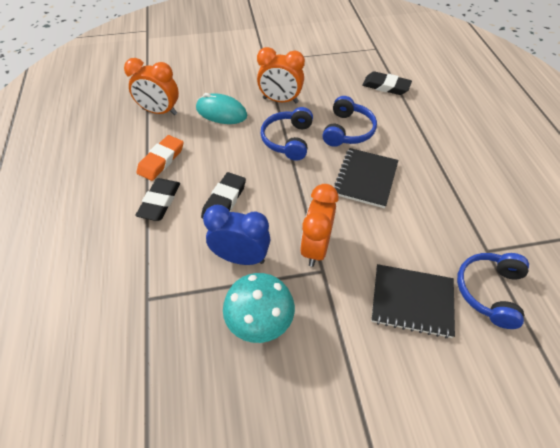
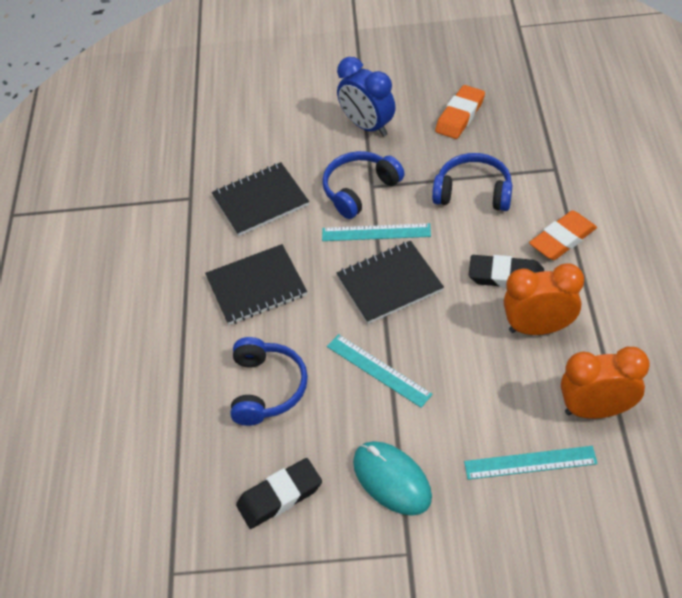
black eraser: [135,178,180,221] [201,172,246,219] [362,71,412,95] = 3 -> [236,458,322,529] [469,255,544,288] = 2
black notebook: [334,148,399,208] [371,264,455,338] = 2 -> [205,244,307,325] [212,162,309,236] [337,241,444,324] = 3
orange clock: [124,58,179,115] [257,47,305,103] [300,184,338,267] = 3 -> [504,263,584,335] [561,347,650,419] = 2
orange eraser: [137,135,183,181] = 1 -> [435,85,485,139] [529,210,597,260] = 2
turquoise mushroom: [223,273,295,343] = 1 -> none = 0
turquoise ruler: none = 0 -> [322,223,431,241] [327,334,433,408] [464,446,598,480] = 3

